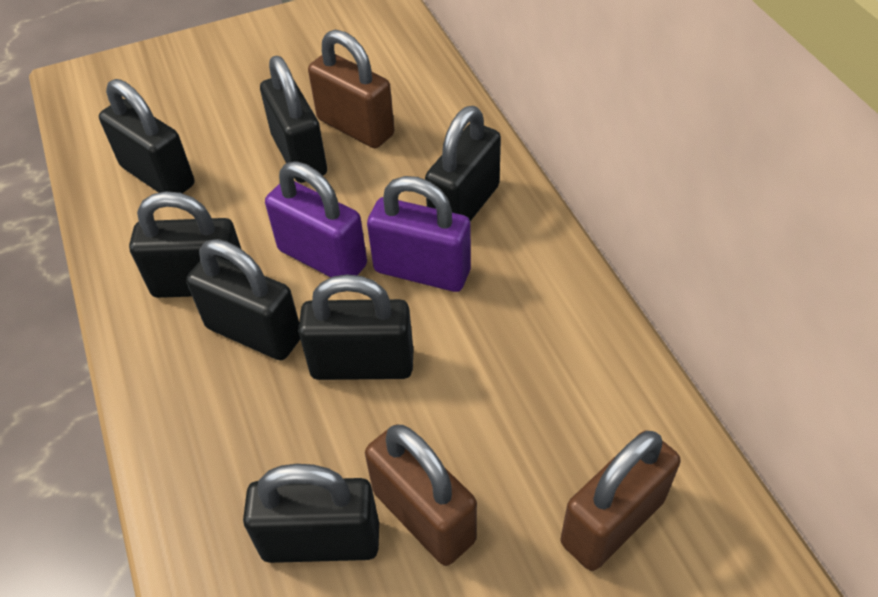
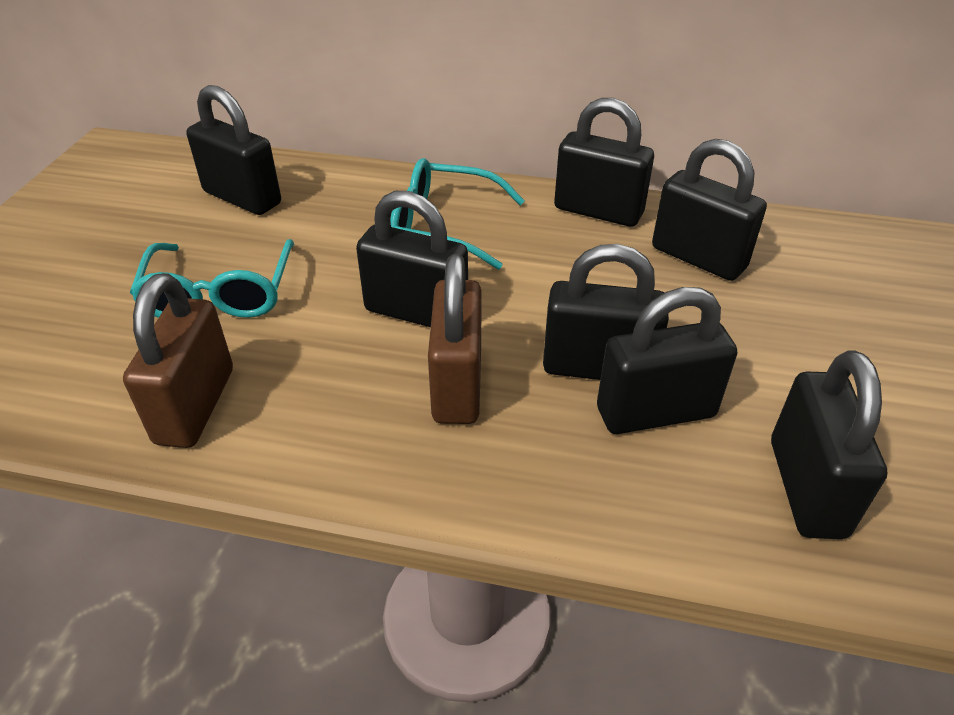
brown padlock: [308,30,394,148] [365,424,477,566] [561,431,681,571] = 3 -> [123,273,233,448] [428,254,482,424] = 2
purple padlock: [265,161,367,277] [367,176,471,292] = 2 -> none = 0
turquoise glasses: none = 0 -> [130,239,294,318] [390,158,525,270] = 2

